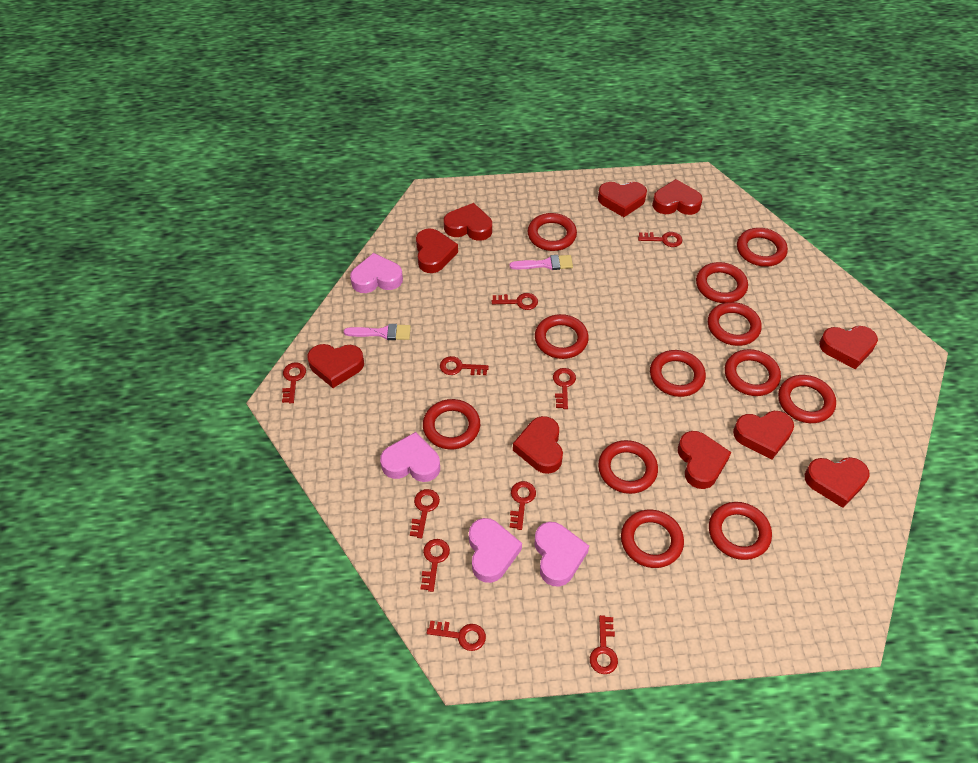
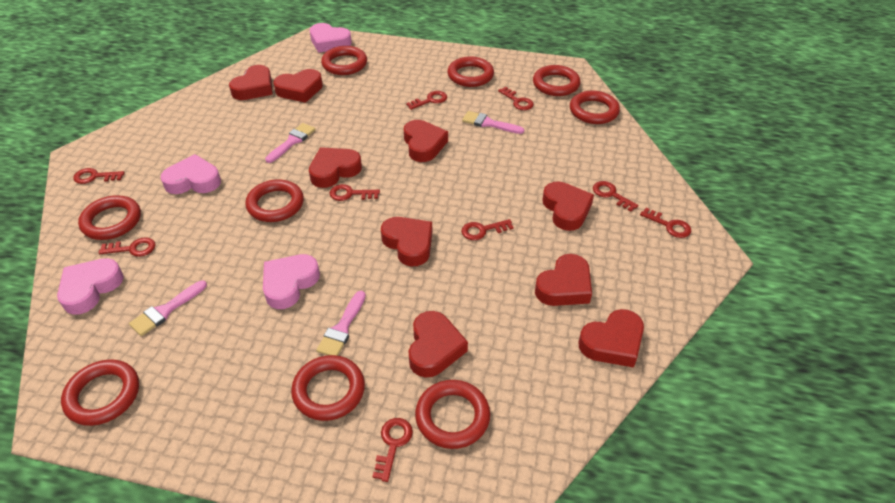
pink brush: [344,324,411,340] [510,255,573,270] = 2 -> [129,280,207,336] [265,123,316,163] [316,291,366,356] [462,111,524,134] = 4
red heart: [307,344,364,388] [416,229,458,273] [444,203,492,241] [513,416,563,474] [598,182,647,217] [652,179,703,215] [678,431,731,489] [733,411,794,459] [805,457,870,508] [819,326,878,369] = 10 -> [229,65,273,100] [273,69,323,103] [309,147,362,188] [381,217,432,266] [404,120,448,162] [409,311,468,378] [535,254,592,306] [542,182,594,231] [579,309,644,368] = 9
red key: [282,362,306,403] [410,489,440,538] [421,539,450,592] [427,621,486,651] [440,356,489,375] [492,293,538,310] [510,481,536,530] [553,368,576,409] [590,615,618,674] [638,232,682,247] = 10 -> [73,168,125,184] [99,237,155,257] [330,184,380,201] [372,418,413,482] [406,91,447,110] [461,219,514,240] [498,87,534,110] [593,181,639,212] [640,208,691,238] = 9
red ring: [423,399,480,449] [528,213,577,251] [535,314,589,359] [598,440,658,494] [621,510,684,568] [650,350,706,397] [696,262,748,303] [708,302,762,346] [709,502,772,560] [725,349,781,396] [737,228,788,267] [778,375,836,423] = 12 -> [61,359,139,426] [78,195,141,240] [245,179,304,222] [291,355,365,421] [321,46,367,75] [415,380,490,449] [447,57,494,87] [533,65,580,96] [570,91,620,124] = 9

